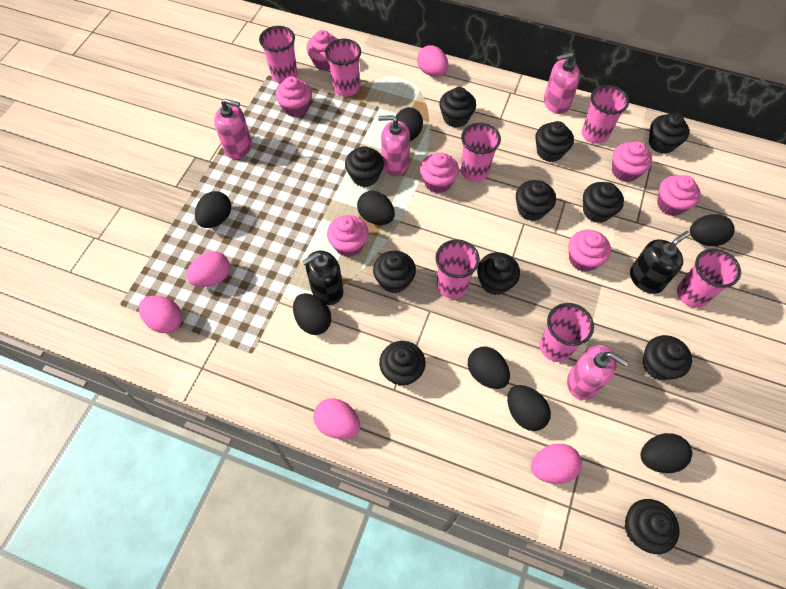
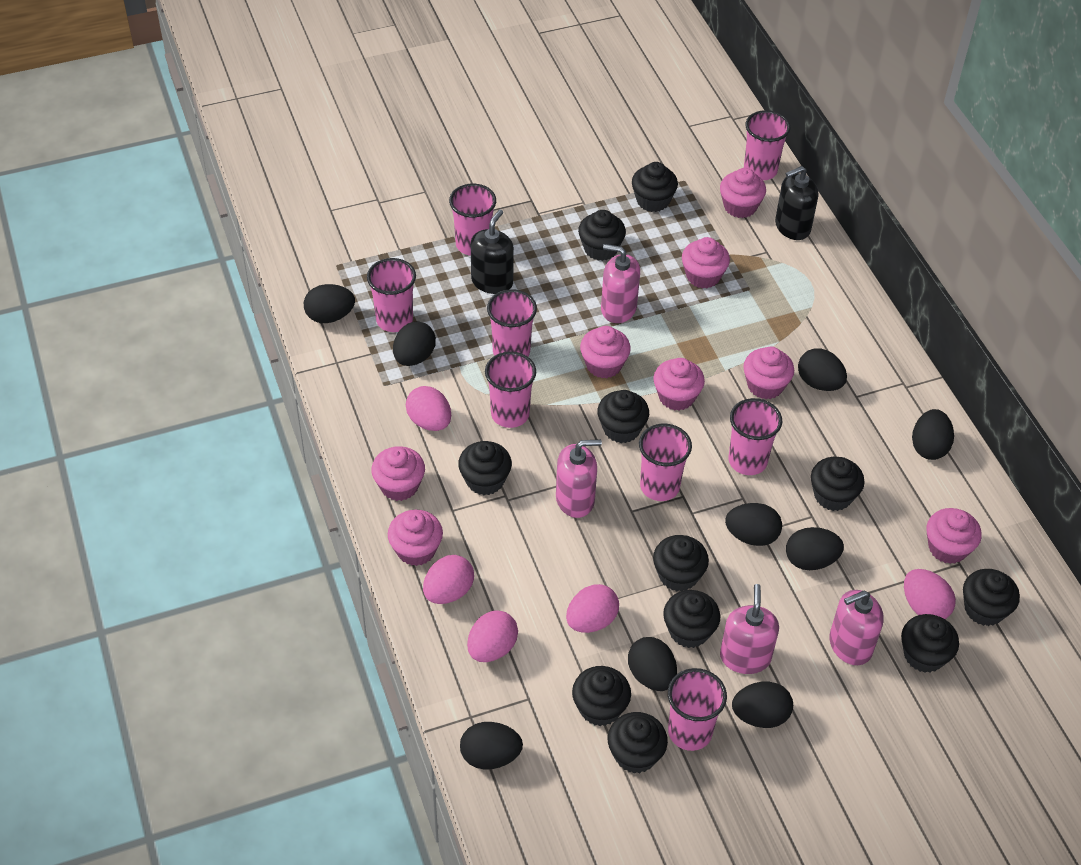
black egg: [195,191,231,228] [293,293,331,335] [357,191,395,225] [396,107,423,141] [468,347,510,389] [507,385,551,431] [641,433,692,473] [690,214,735,246] = 8 -> [304,284,355,323] [393,322,436,366] [460,722,523,769] [628,637,677,691] [725,503,782,546] [732,682,793,728] [786,527,844,570] [798,348,847,391] [912,409,954,460] = 9
pink cup: [259,26,297,83] [325,39,361,97] [435,239,480,299] [461,123,501,182] [540,303,594,362] [582,85,629,144] [677,249,741,308] = 7 -> [367,258,416,332] [449,184,496,256] [485,351,536,428] [487,289,537,356] [639,424,692,501] [668,668,727,751] [728,398,782,475] [744,110,790,180] = 8
pink cupcake: [275,76,312,117] [306,30,337,71] [327,215,368,257] [420,152,459,193] [568,230,611,272] [612,141,652,182] [657,175,701,216] = 7 -> [371,446,425,501] [388,510,443,566] [580,326,631,378] [653,358,705,411] [682,237,730,289] [720,168,766,218] [743,347,794,399] [927,508,982,564] = 8

